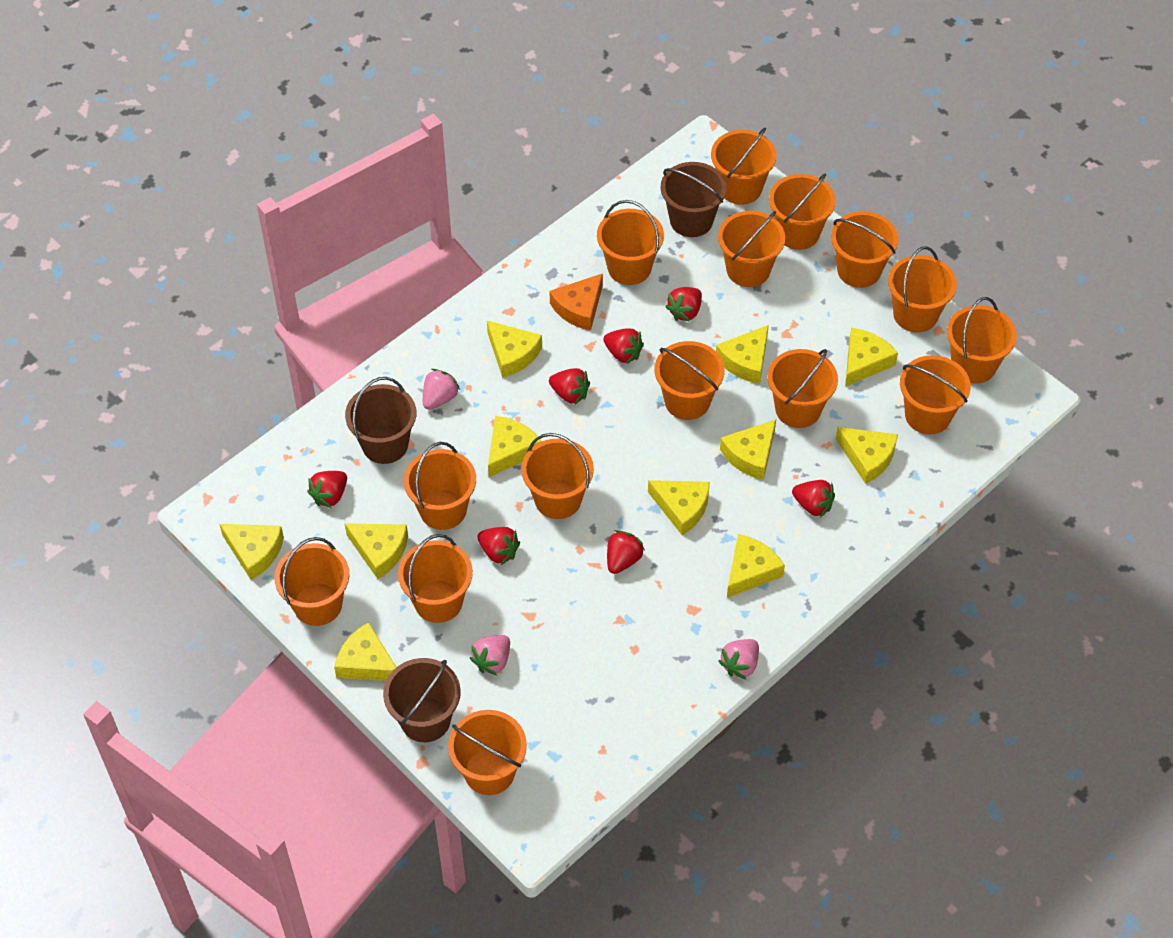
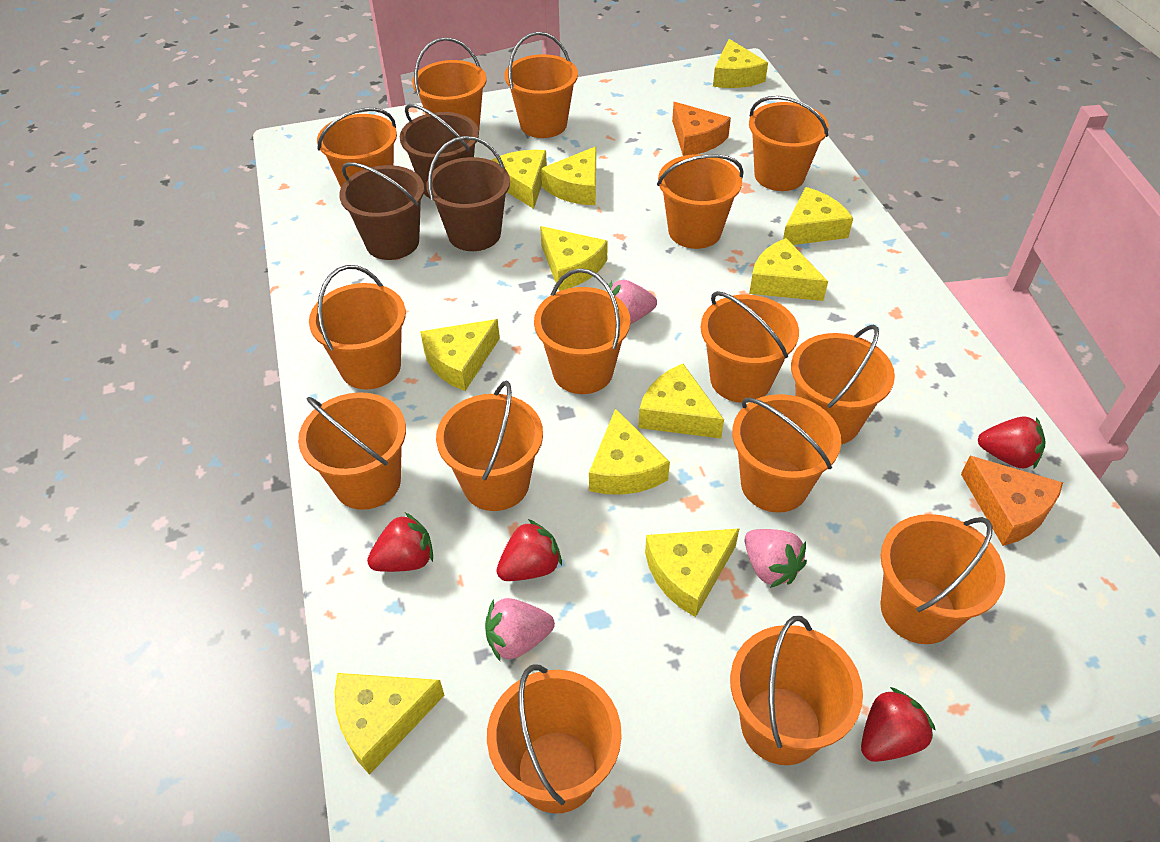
orange cheese: [550,274,603,331] = 1 -> [672,102,731,156] [961,456,1063,546] = 2
red strawberry: [307,471,347,508] [477,527,520,565] [549,368,590,405] [603,328,644,364] [607,530,645,574] [665,287,702,322] [792,480,835,517] = 7 -> [367,512,433,572] [497,519,562,581] [861,687,936,762] [978,416,1046,469] = 4

